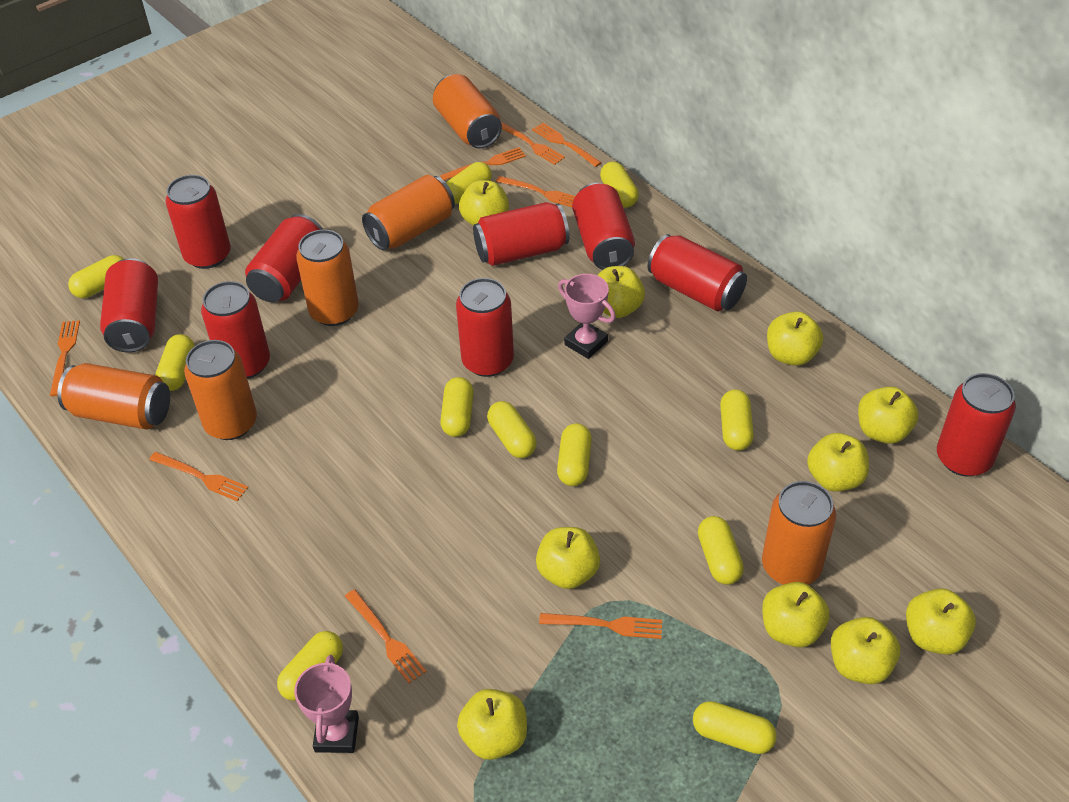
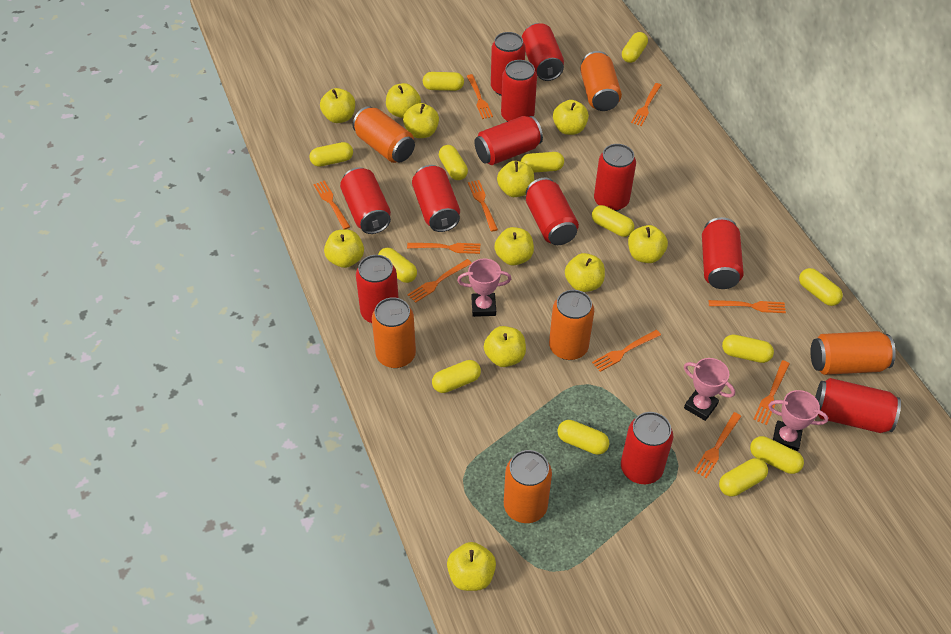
orange fork: [50,320,80,396] [149,452,248,502] [345,589,427,683] [440,147,526,181] [496,176,575,207] [501,122,565,165] [532,123,602,167] [539,613,662,639] = 8 -> [314,180,350,229] [407,243,480,254] [407,259,472,303] [467,74,493,119] [468,180,498,232] [592,330,661,372] [631,83,661,126] [694,412,742,478] [709,300,786,313] [753,360,790,425] = 10
pink trophy: [294,655,359,753] [558,274,616,359] = 2 -> [457,259,511,317] [684,358,735,421] [768,390,829,452] = 3
red can: [100,258,158,352] [165,175,231,269] [201,281,270,379] [245,214,323,303] [456,278,514,377] [473,202,569,266] [572,183,635,270] [647,234,747,311] [937,373,1016,477] = 9 -> [340,167,391,234] [356,255,399,323] [412,165,460,232] [474,116,543,165] [491,32,526,96] [501,60,537,122] [522,23,564,81] [526,177,579,245] [594,144,636,211] [621,412,673,484] [702,217,744,289] [815,378,901,433] = 12
yellow apple: [457,689,527,760] [459,180,509,225] [536,527,600,589] [597,266,645,318] [762,582,830,648] [767,311,823,366] [807,433,869,492] [831,617,900,684] [858,387,919,444] [906,588,976,655] = 10 -> [320,88,355,123] [324,229,364,268] [386,83,421,118] [403,103,439,138] [447,542,496,591] [484,326,526,367] [494,227,534,265] [497,161,534,197] [553,100,589,135] [565,253,605,292] [628,225,668,263] = 11
yellow capsule: [68,255,124,298] [155,334,195,391] [277,631,343,701] [440,377,474,437] [446,162,492,204] [487,401,536,458] [557,423,592,486] [600,161,639,208] [693,701,777,754] [698,516,744,585] [720,389,754,451] = 11 -> [309,142,353,167] [378,248,417,283] [423,72,464,91] [432,360,481,393] [439,145,468,180] [520,152,564,173] [557,420,609,455] [592,205,634,237] [622,32,648,63] [719,458,768,496] [722,334,774,363] [750,436,804,474] [799,268,843,306] = 13

